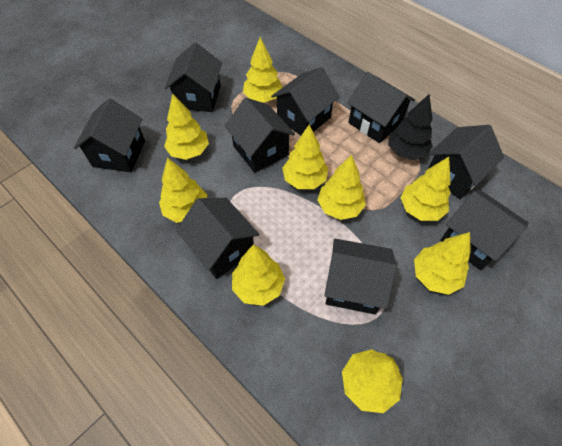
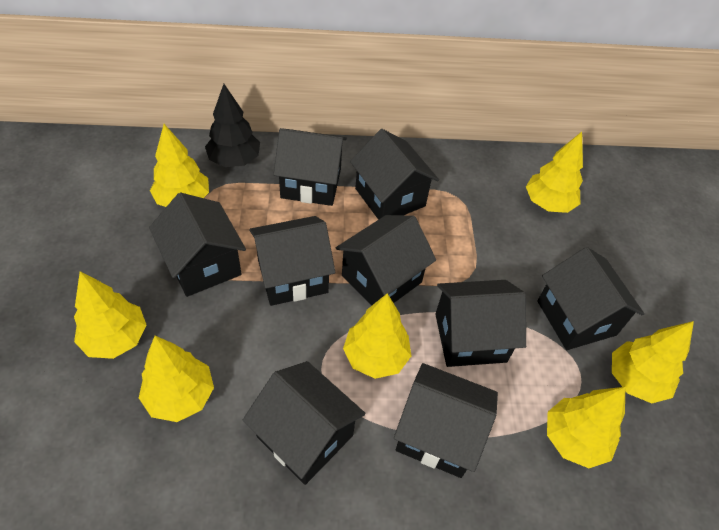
yellow tree: [159,157,207,223] [164,93,209,160] [232,244,285,306] [243,37,283,103] [282,125,328,189] [317,154,366,220] [342,349,403,413] [401,157,451,221] [414,232,471,295] = 9 -> [74,271,147,359] [139,336,214,422] [150,124,209,207] [343,293,411,379] [526,132,583,213] [547,387,625,468] [612,321,694,403] = 7

